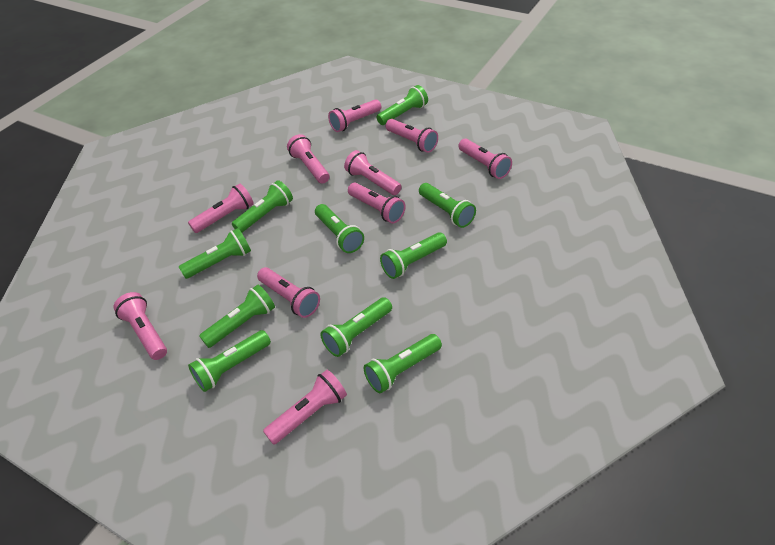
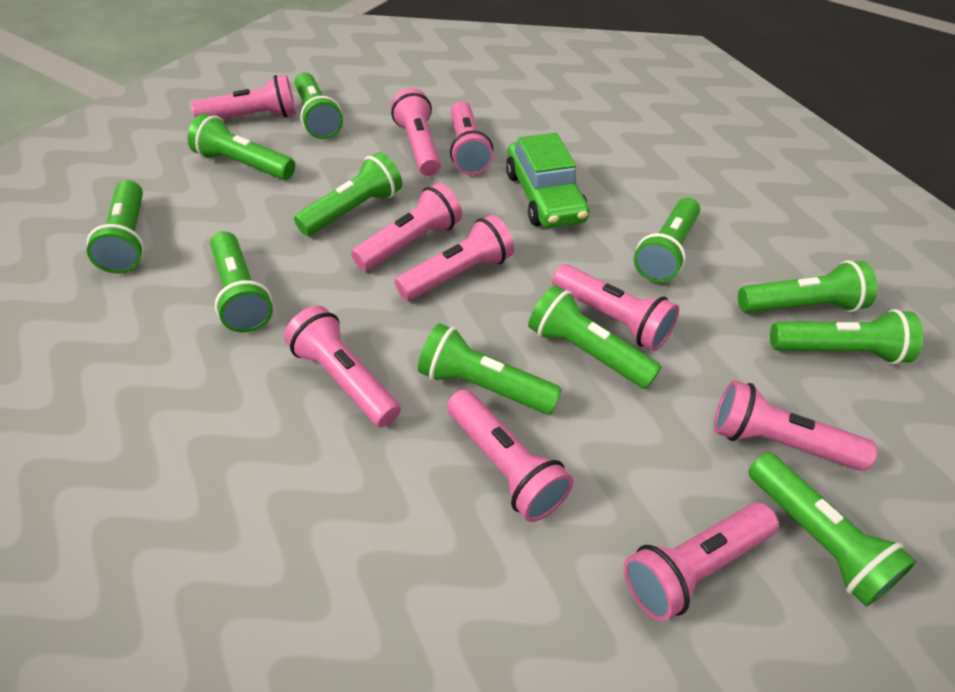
green car: none = 0 -> [506,133,590,228] = 1
green flashlight: [179,228,251,279] [188,330,271,392] [199,285,275,348] [232,180,293,233] [315,204,364,253] [320,297,392,357] [364,334,442,393] [377,85,428,125] [380,232,447,279] [419,183,476,228] = 10 -> [87,180,145,274] [187,113,295,180] [210,231,273,332] [294,152,402,236] [295,72,343,139] [418,323,562,415] [528,285,662,389] [634,198,700,283] [738,260,877,313] [748,453,917,606] [770,309,923,364] = 11

